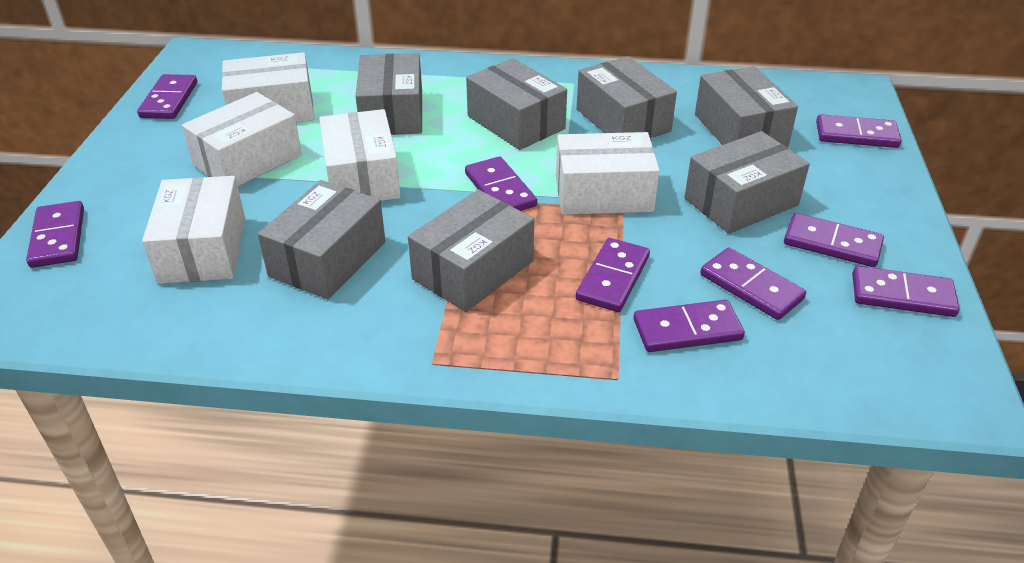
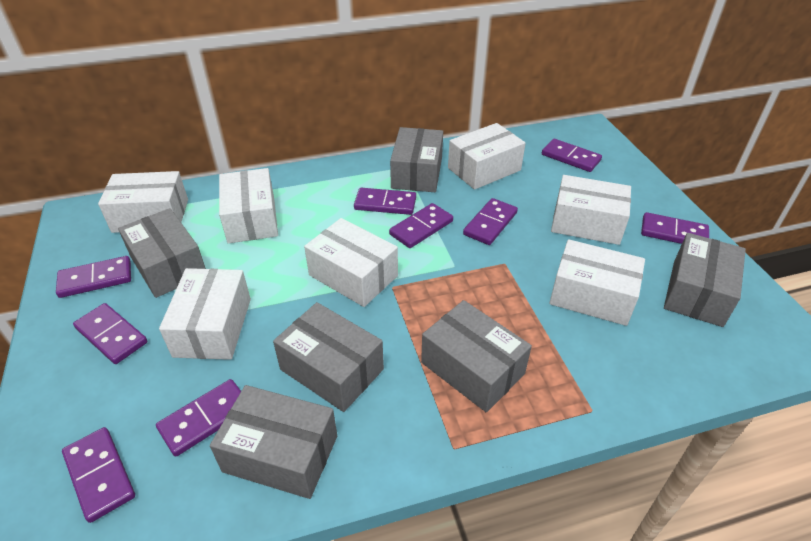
grey box: [258,180,385,299] [355,53,422,135] [408,189,534,312] [466,58,567,150] [577,56,677,138] [684,131,810,234] [695,66,798,147] = 7 -> [118,208,206,298] [210,385,337,499] [273,302,384,412] [390,127,443,192] [421,300,532,412] [664,233,746,327] = 6
white box: [142,176,245,284] [182,92,302,186] [222,52,314,122] [319,109,401,201] [556,132,660,215] = 5 -> [98,171,188,233] [159,268,251,360] [219,168,278,244] [304,218,398,307] [448,123,526,190] [549,239,645,326] [551,175,631,245] = 7

